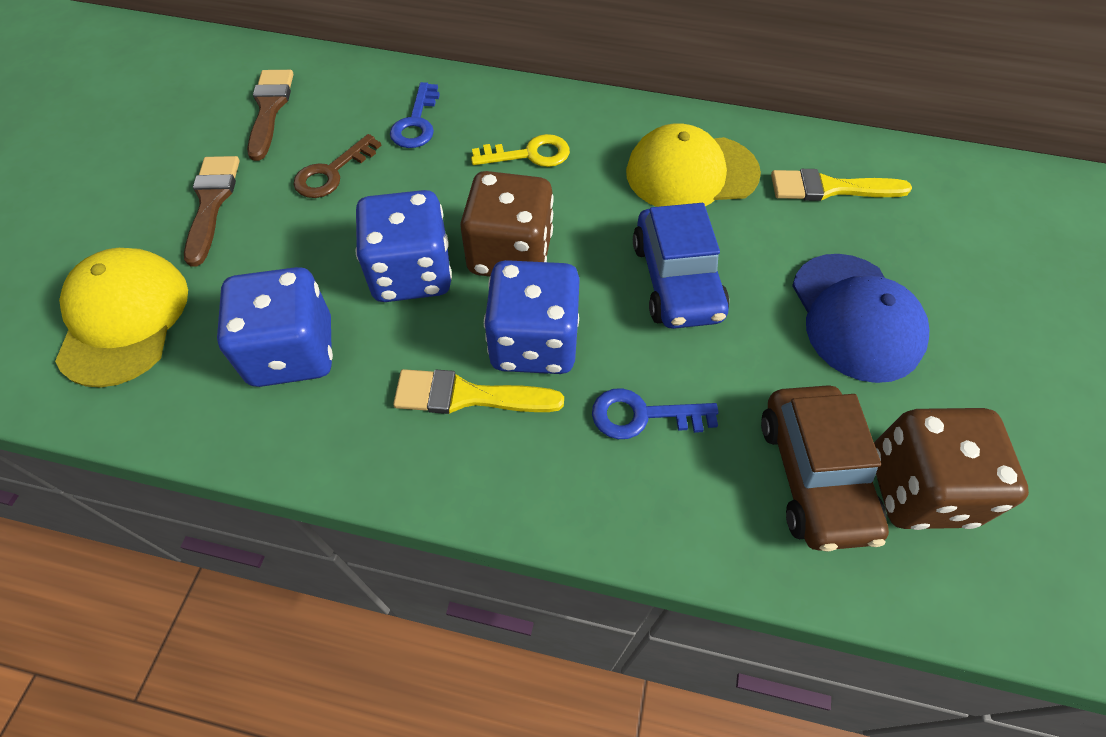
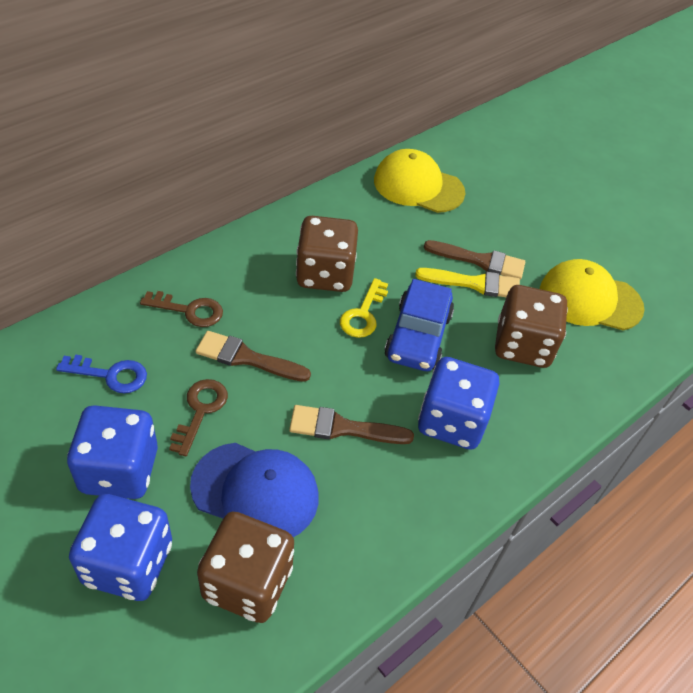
blue key: [390,82,440,148] [592,388,719,439] = 2 -> [56,355,147,393] = 1
brown brush: [184,156,240,267] [247,70,294,161] = 2 -> [196,331,311,382] [289,405,414,444] [424,240,525,280] = 3
brown car: [761,385,889,551] = 1 -> none = 0
brown dice: [460,171,554,277] [874,408,1029,530] = 2 -> [197,512,294,623] [296,216,358,292] [495,285,568,368] = 3
brown key: [293,134,382,198] = 1 -> [140,291,223,327] [169,379,228,456] = 2
yellow brush: [393,369,564,414] [771,169,912,201] = 2 -> [415,268,520,297] = 1

